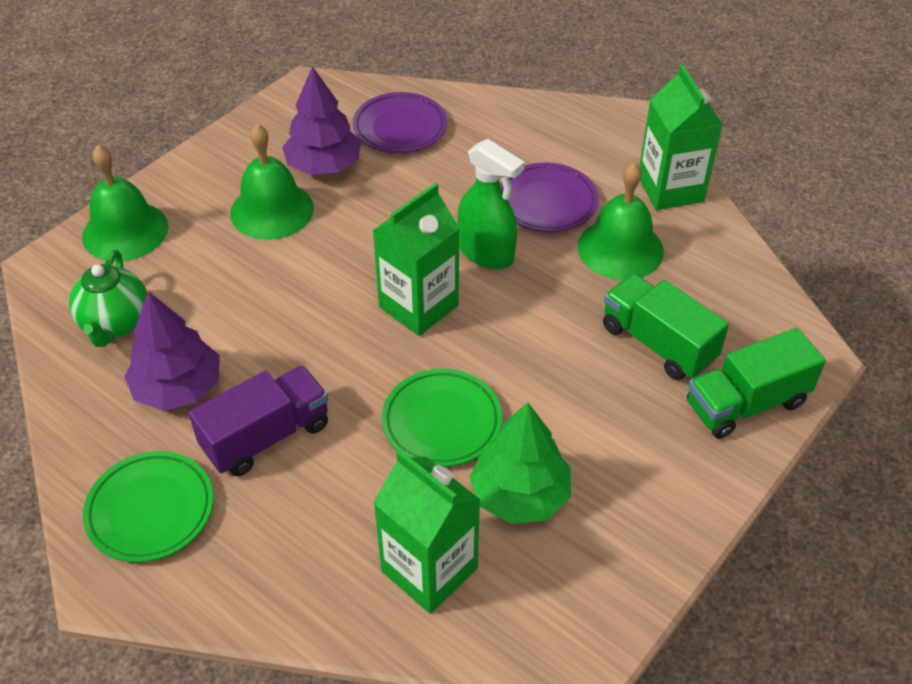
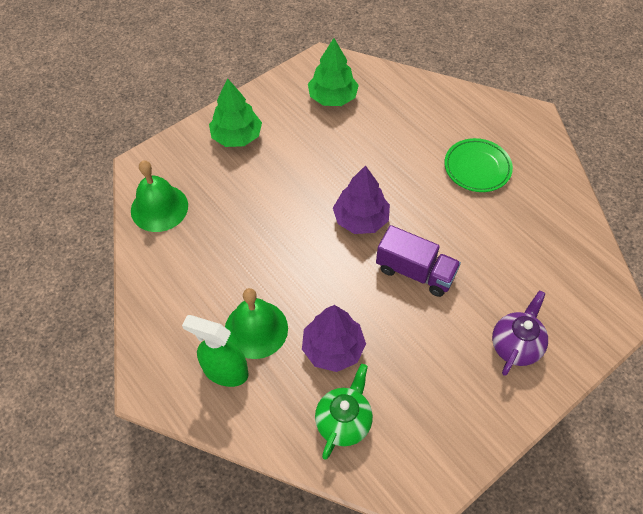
green bell: [82,145,168,262] [230,124,314,240] [577,163,664,280] = 3 -> [131,161,188,232] [225,288,288,359] = 2
green carton: [372,183,460,336] [373,450,480,614] [639,65,723,210] = 3 -> none = 0
green plate: [83,451,213,562] [382,369,502,467] = 2 -> [444,138,513,192] = 1
green tree: [469,402,571,524] = 1 -> [209,78,262,147] [308,38,359,106] = 2
green truck: [603,274,729,380] [687,328,826,439] = 2 -> none = 0
purple plate: [353,92,447,153] [500,163,599,232] = 2 -> none = 0
purple teapot: none = 0 -> [492,291,548,376] = 1

